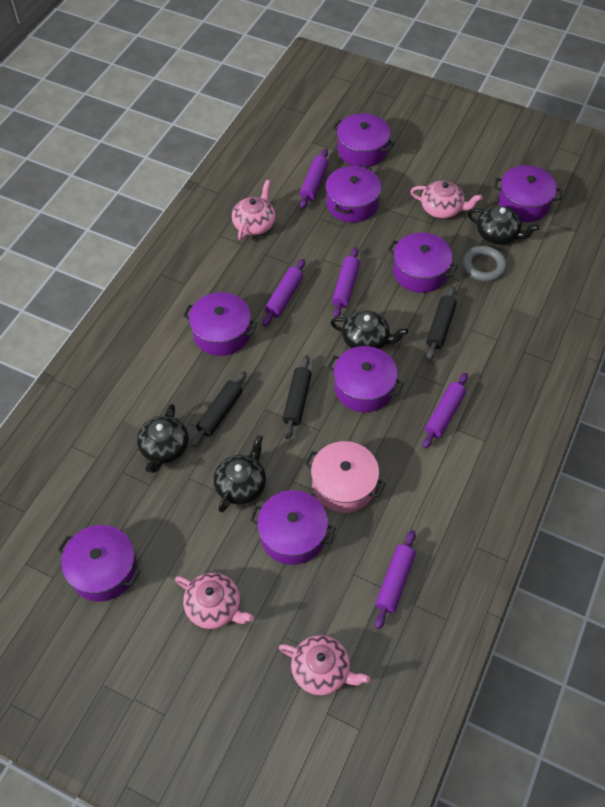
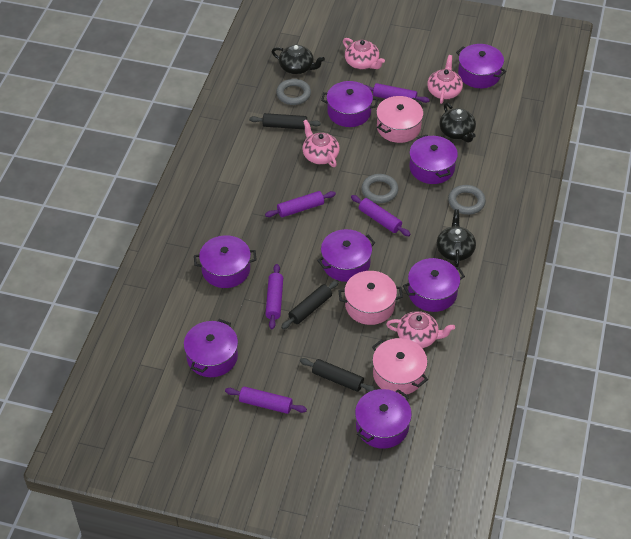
black teapot: [137,404,189,473] [214,435,266,512] [330,310,408,349] [467,206,539,245] = 4 -> [272,45,325,74] [437,209,476,268] [439,103,476,143] = 3
grey ring: [463,246,507,282] = 1 -> [276,79,311,105] [361,174,398,203] [448,185,486,215] = 3
pink pot: [305,441,386,513] = 1 -> [339,271,403,325] [372,338,428,395] [376,96,423,143] = 3

